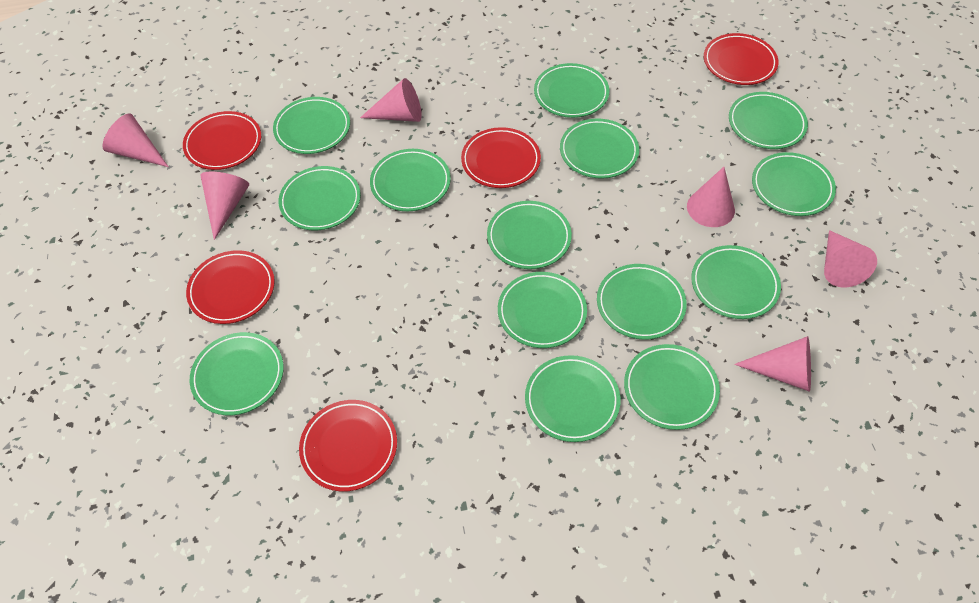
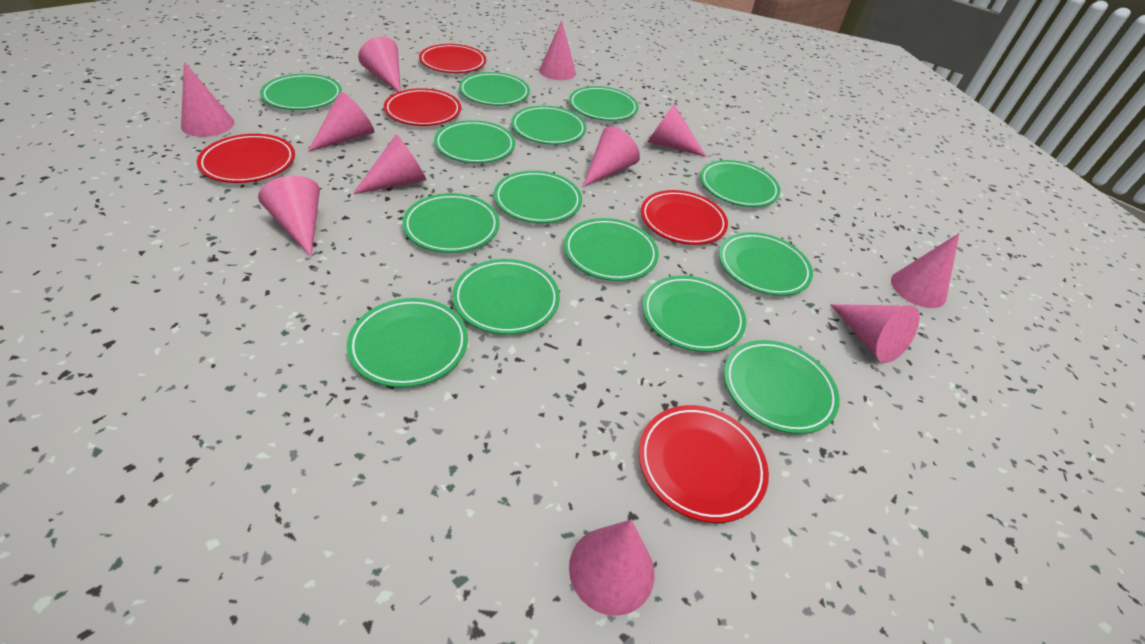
pink cone: [102,113,168,167] [200,172,249,240] [360,78,422,122] [687,167,735,227] [734,336,811,392] [824,230,877,287] = 6 -> [181,62,235,137] [258,176,320,257] [308,92,374,152] [353,135,426,194] [358,37,401,92] [539,20,576,80] [569,520,655,616] [583,126,640,187] [648,104,707,157] [830,304,920,363] [891,233,959,308] = 11

